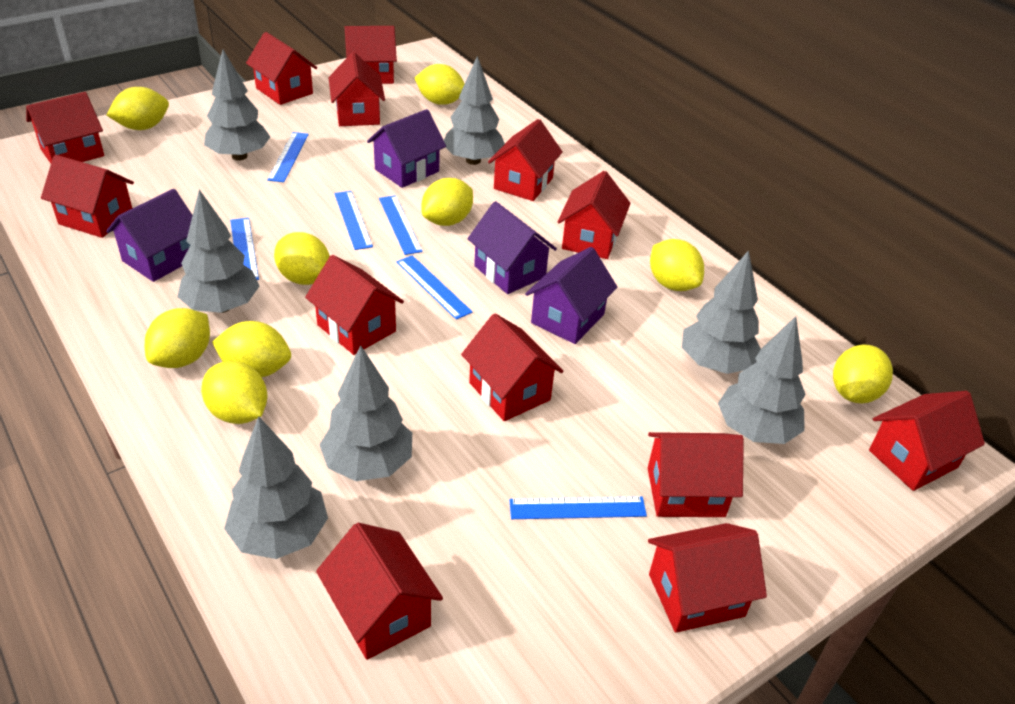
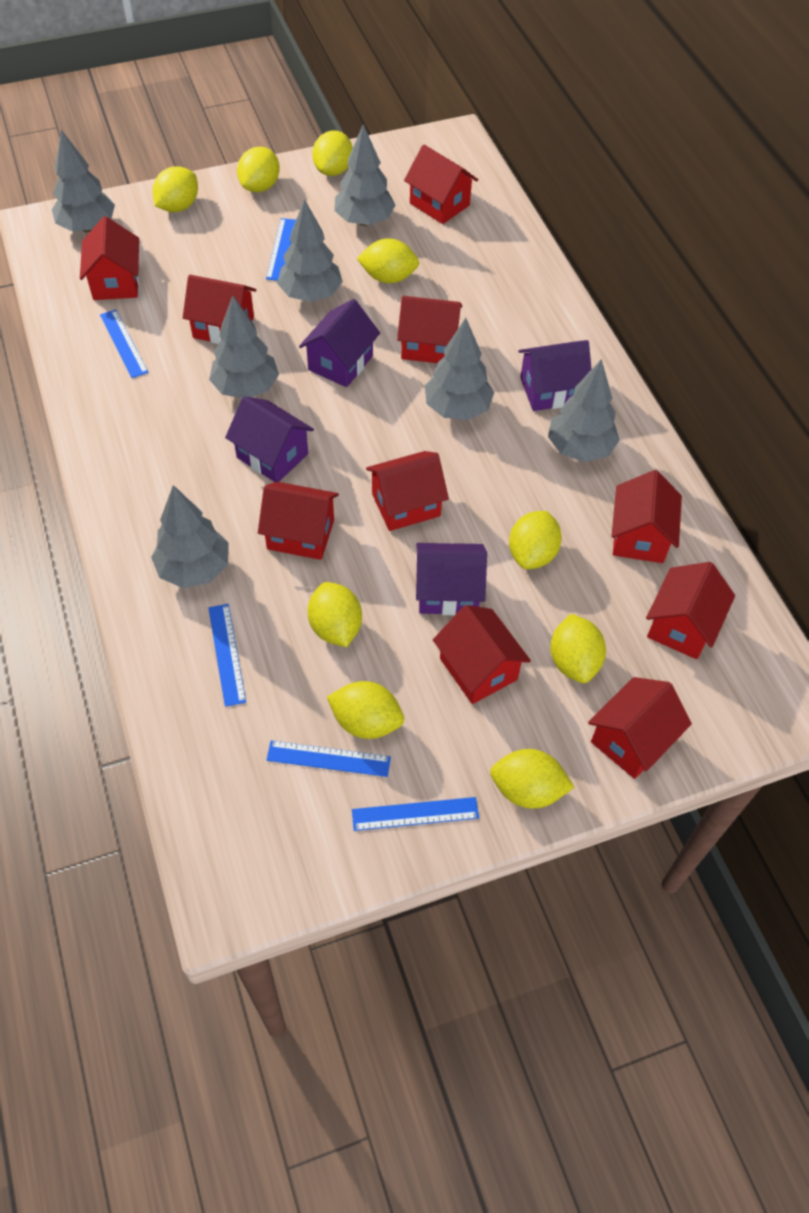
blue ruler: [230,218,259,280] [267,132,309,182] [334,191,373,250] [379,195,423,255] [397,255,473,320] [509,496,647,519] = 6 -> [100,310,148,378] [209,604,246,707] [266,218,296,281] [267,740,391,777] [352,797,479,831] = 5
red house: [26,92,104,164] [41,155,134,238] [246,32,317,105] [305,255,404,355] [316,523,443,660] [329,52,385,126] [345,26,397,84] [461,313,564,421] [488,119,563,201] [558,171,631,259] [648,432,744,517] [648,523,767,633] [869,391,985,491] = 13 -> [80,216,139,300] [183,275,256,344] [258,482,339,560] [366,451,449,531] [397,296,462,363] [404,145,478,224] [433,605,531,704] [588,677,692,779] [611,470,682,563] [646,562,735,659] = 10

